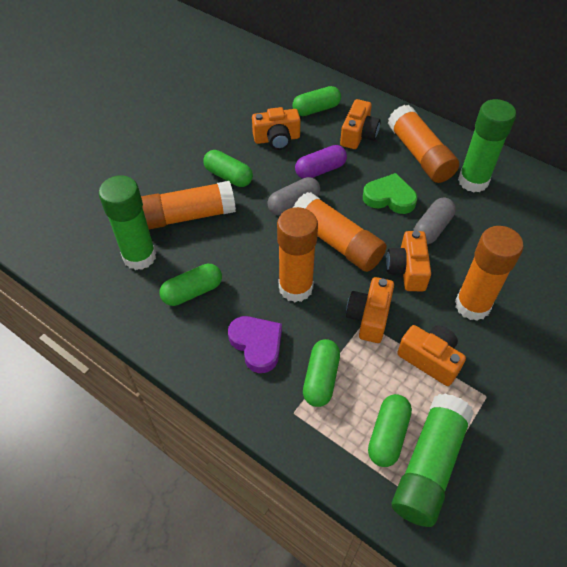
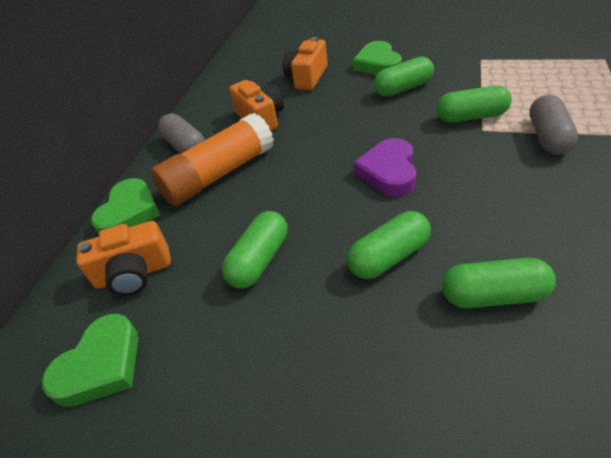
green glue stick: [99,176,156,270] [392,394,474,527] [458,99,516,192] = 3 -> none = 0
green heart: [363,173,417,214] = 1 -> [42,314,138,407] [91,178,160,234] [353,41,402,75] = 3
orange camera: [252,107,301,150] [340,99,381,149] [346,277,394,343] [386,231,431,291] [397,325,466,386] = 5 -> [76,221,171,296] [230,80,284,131] [283,37,328,90] = 3
orange glue stick: [141,181,236,229] [277,207,318,302] [293,192,386,272] [388,105,459,183] [455,226,523,321] = 5 -> [151,113,274,206] = 1
purple capsule: [295,145,347,179] = 1 -> none = 0

